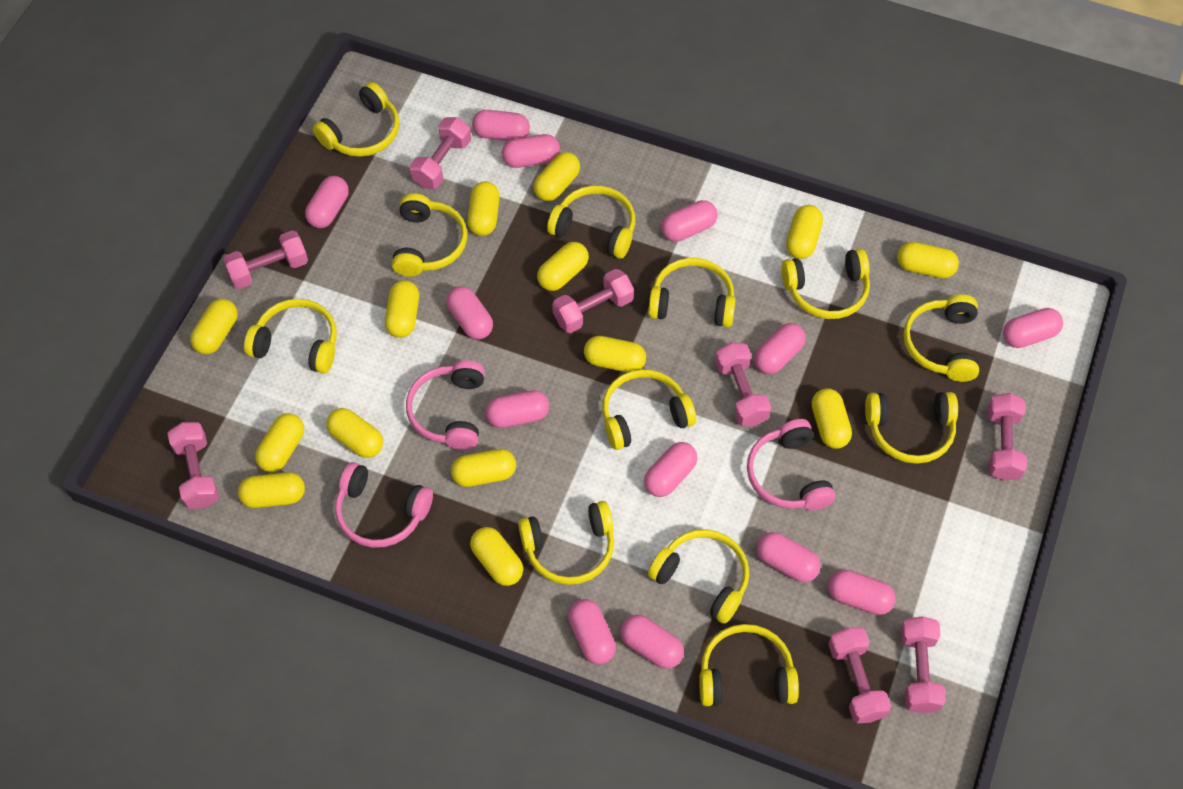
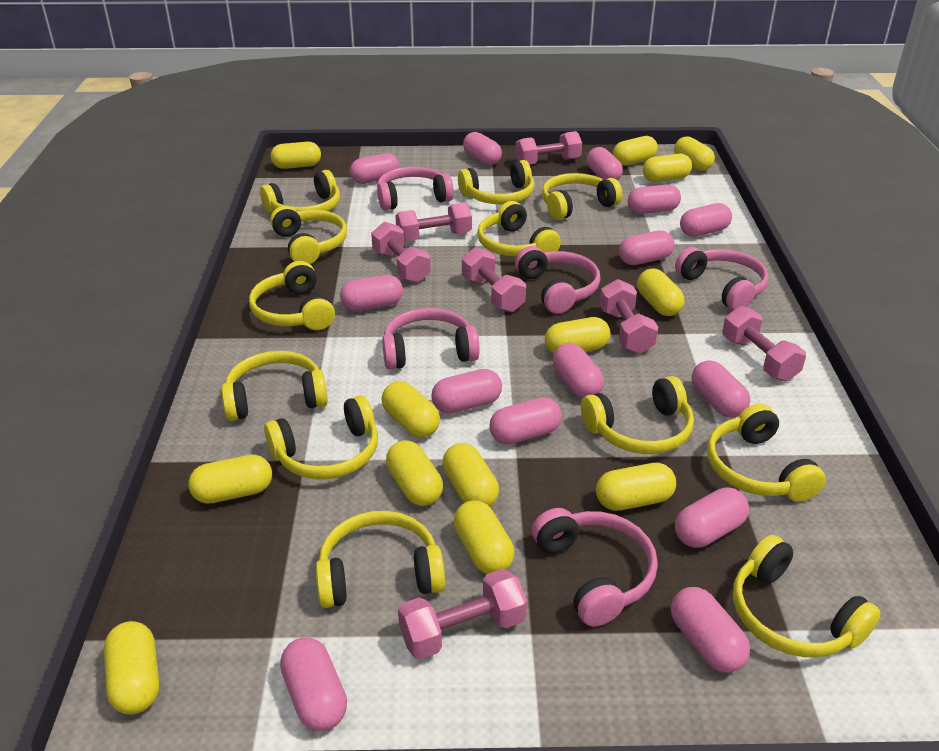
pink capsule: [305,176,349,228] [446,286,493,339] [472,110,530,141] [486,390,549,428] [502,134,560,168] [568,599,616,664] [620,615,684,669] [644,442,697,497] [661,200,717,242] [754,323,806,374] [757,532,820,582] [828,570,896,615] [1003,308,1063,348] = 13 -> [280,637,347,731] [340,275,403,311] [350,153,399,184] [431,369,502,413] [463,132,502,165] [489,397,562,445] [553,343,604,398] [587,147,623,180] [619,231,675,265] [628,184,681,214] [671,587,750,673] [675,487,749,548] [680,203,732,237] [691,360,750,418] = 14
pink dumbbell: [167,422,219,509] [223,230,308,289] [410,117,471,189] [552,269,634,333] [715,342,771,426] [828,627,891,724] [900,616,946,713] [987,393,1027,481] = 8 -> [371,222,431,283] [395,202,472,242] [398,569,527,659] [462,247,526,312] [515,131,582,165] [599,279,658,354] [722,306,806,381] = 7
pink headphones: [335,462,433,548] [406,360,485,450] [747,419,836,510] = 3 -> [377,167,454,211] [382,308,480,370] [515,246,601,314] [532,508,658,626] [675,247,769,310] = 5
yellow capsule: [190,299,238,354] [238,472,305,508] [255,413,304,472] [327,408,383,458] [385,280,419,338] [451,449,516,487] [467,181,500,236] [470,527,523,586] [534,152,580,201] [537,242,589,291] [584,336,646,372] [786,205,823,259] [812,388,852,449] [897,242,959,278] = 14 -> [104,621,159,714] [188,455,272,504] [271,142,321,169] [381,381,440,437] [386,440,443,506] [442,443,499,507] [454,500,514,574] [545,317,610,354] [596,463,676,511] [613,136,658,166] [637,269,685,316] [643,154,692,182] [674,136,715,171] = 13

